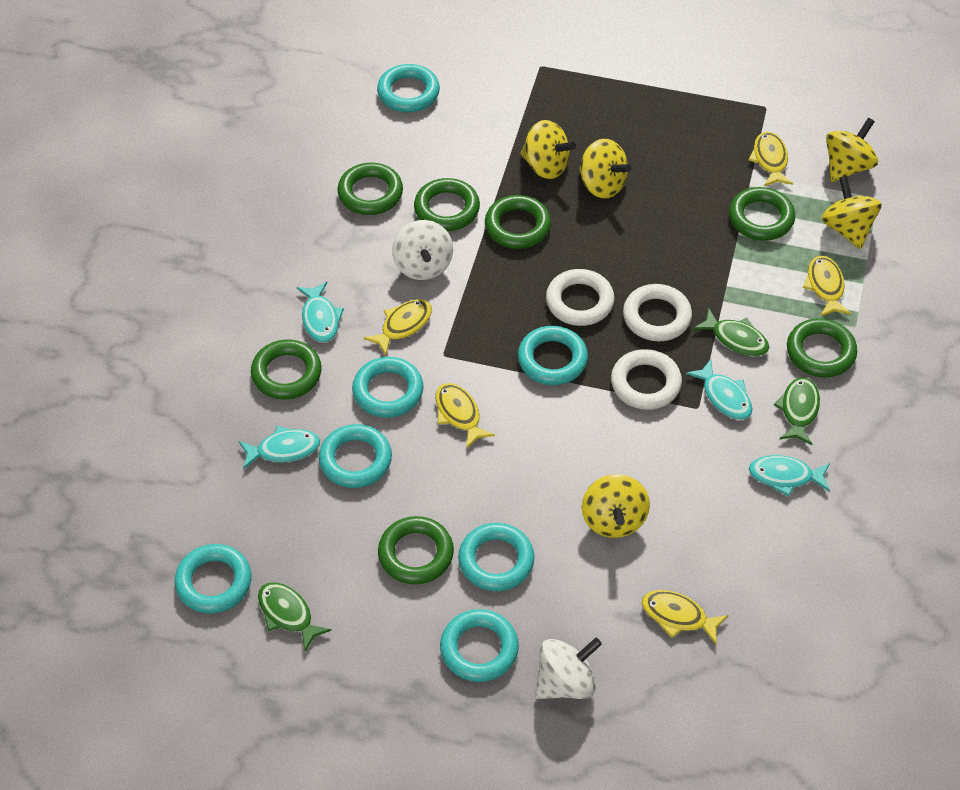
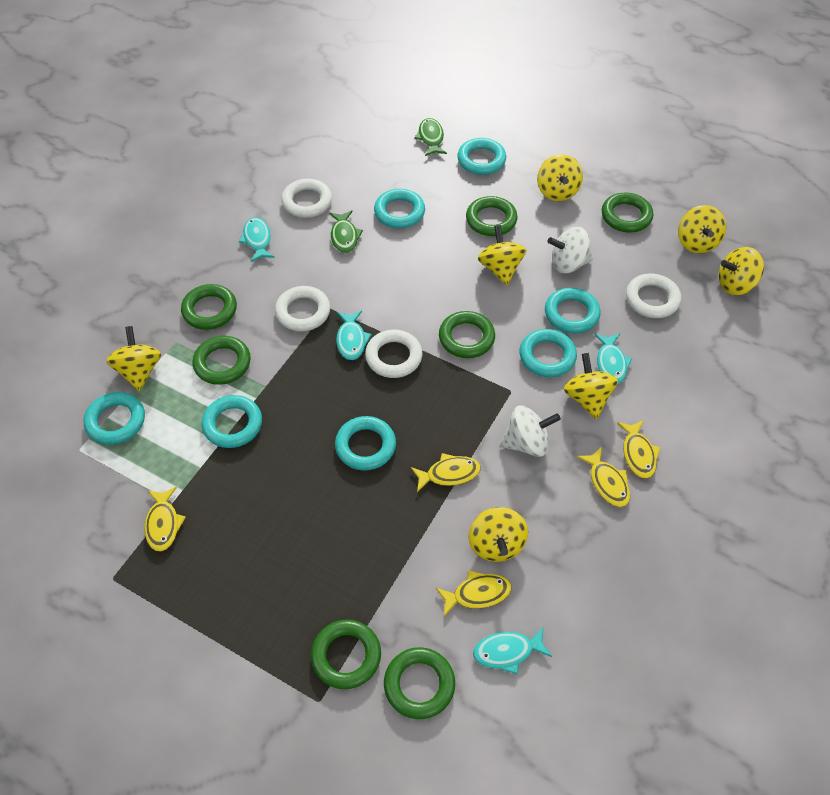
green fish: [258,582,332,651] [693,308,769,356] [774,377,820,445] = 3 -> [329,210,363,253] [414,118,447,156] = 2
white ring: [546,269,615,326] [611,349,682,410] [623,284,692,341] = 3 -> [275,286,330,332] [281,179,332,218] [365,330,423,378] [626,273,681,318] = 4
yellow spinning top: [520,120,576,179] [579,139,631,199] [582,474,650,538] [822,176,882,249] [826,118,878,182] = 5 -> [106,326,161,391] [468,507,528,562] [478,225,526,286] [537,154,583,201] [564,353,618,419] [678,205,726,253] [719,247,764,295] = 7

